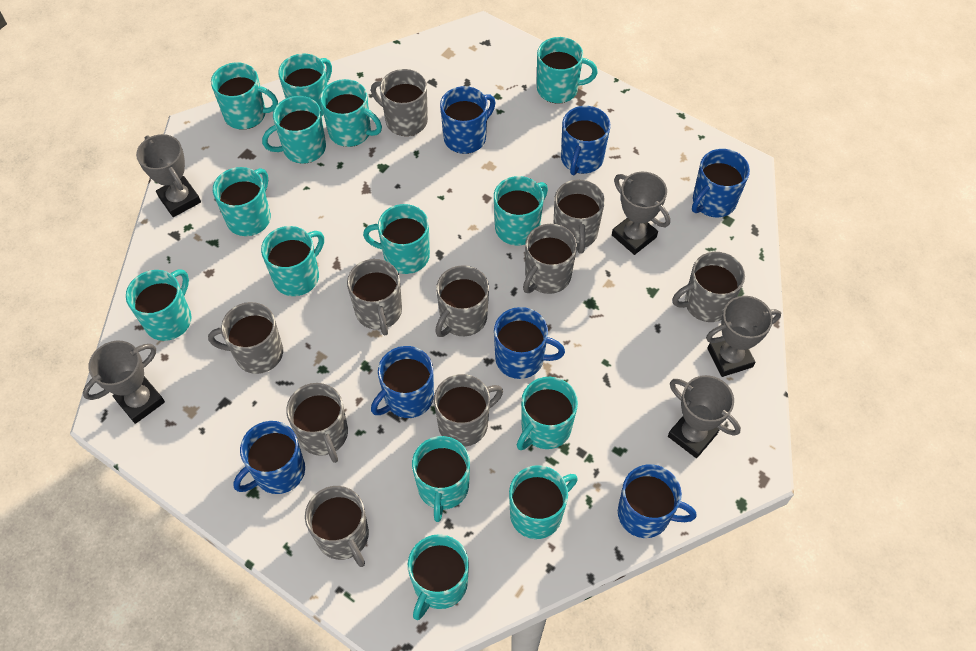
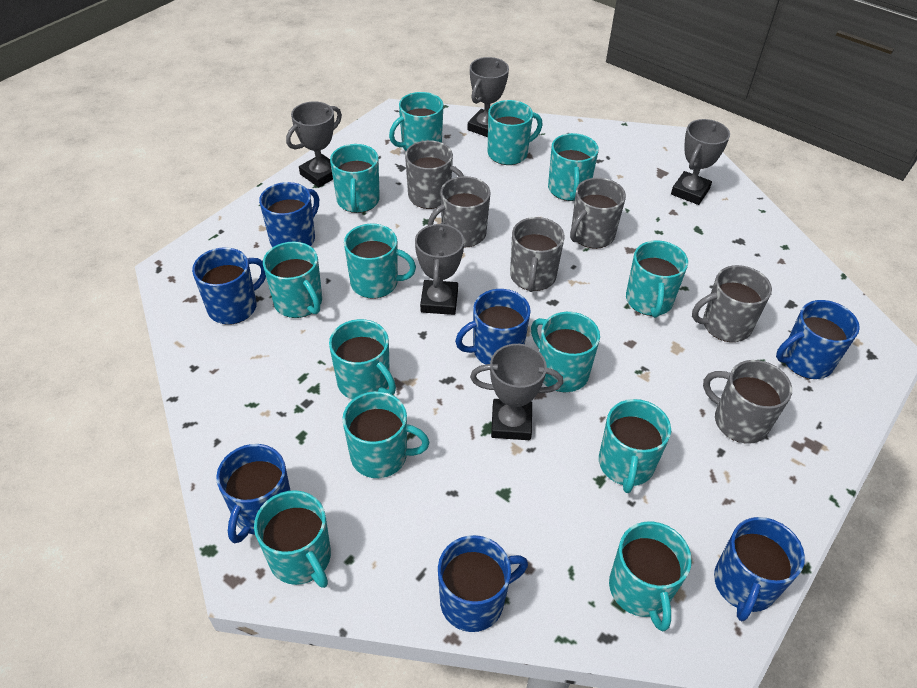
grey mug: [208,302,283,374] [286,383,348,463] [305,486,369,567] [347,259,402,335] [371,69,428,136] [434,374,503,447] [435,265,489,337] [523,224,577,294] [553,180,605,254] [672,252,745,322] = 10 -> [405,140,464,209] [428,176,490,247] [510,217,565,292] [570,178,626,249] [692,265,772,342] [703,360,792,444] = 6
turquoise mug: [126,269,192,341] [211,62,278,130] [213,167,271,236] [261,226,324,296] [262,96,326,164] [278,53,332,116] [320,79,382,147] [363,204,430,274] [408,534,469,620] [412,436,470,522] [494,176,548,245] [509,465,578,539] [517,377,578,450] [537,37,597,104] = 14 -> [254,490,331,588] [263,242,322,318] [329,319,396,400] [330,144,380,213] [342,391,429,478] [344,224,416,299] [389,92,443,151] [488,100,543,165] [531,312,600,392] [548,133,599,201] [599,399,671,493] [609,521,692,631] [626,241,688,318] = 13

